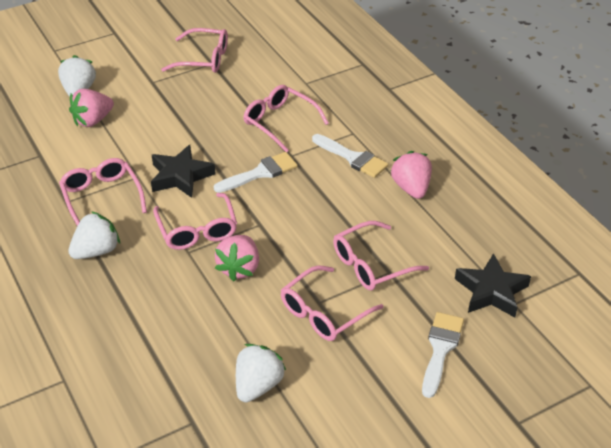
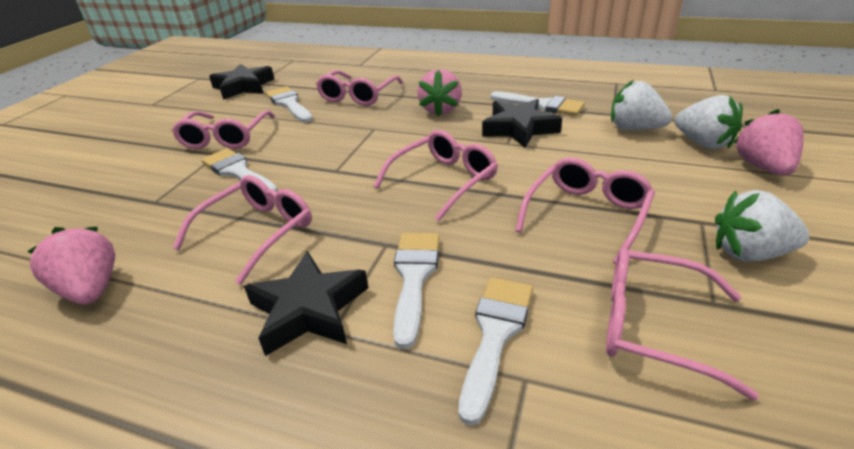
black star: [151,145,216,198] [455,253,531,318] = 2 -> [209,64,274,100] [244,251,368,356] [482,99,562,148] = 3
white brush: [214,152,298,193] [312,134,388,178] [422,312,464,398] = 3 -> [201,148,278,192] [266,86,313,122] [393,233,440,349] [459,277,533,425] [490,91,585,116] = 5

